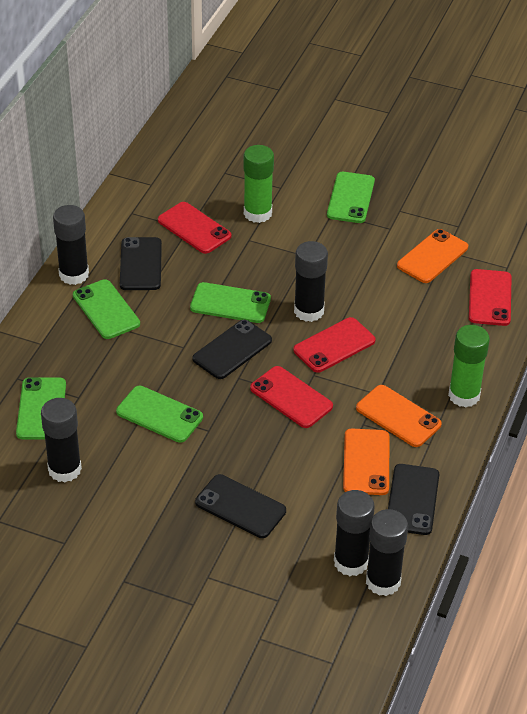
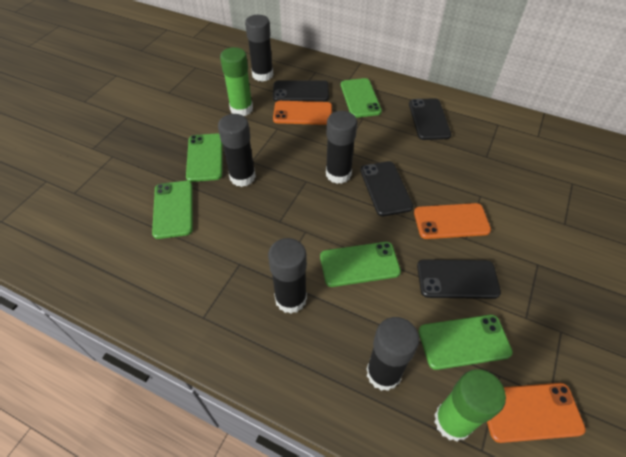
red phone: [158,202,231,254] [250,366,333,428] [293,317,376,373] [469,269,512,326] = 4 -> none = 0

